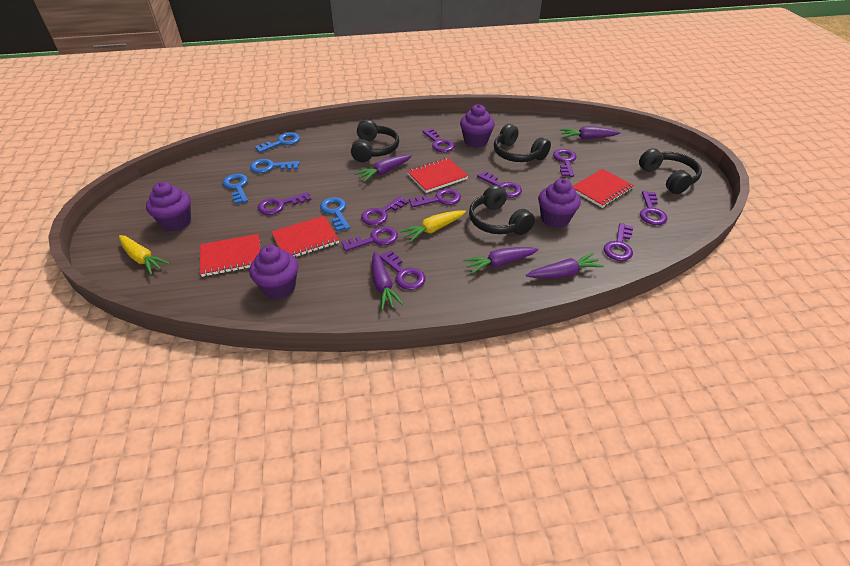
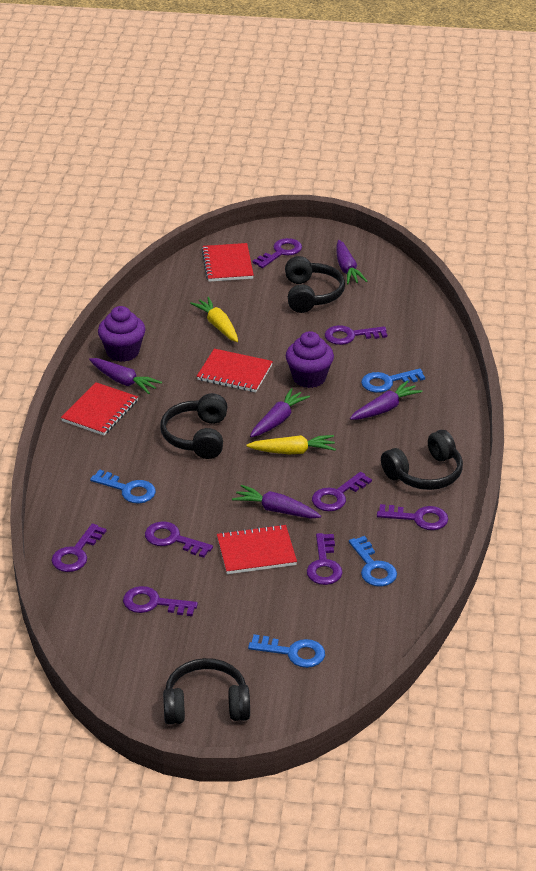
purple cupcake: [146,182,191,231] [249,245,298,299] [460,104,495,148] [538,178,581,228] = 4 -> [98,306,145,362] [286,331,334,388] = 2
purple key: [258,192,311,215] [341,226,398,251] [361,196,409,226] [379,250,426,290] [409,189,461,208] [422,128,455,152] [477,171,522,198] [553,149,577,177] [604,223,633,261] [640,191,668,225] = 10 -> [51,524,106,572] [123,586,198,616] [145,521,213,558] [252,238,302,268] [307,533,343,585] [312,472,372,511] [325,325,387,345] [377,504,448,530] = 8

